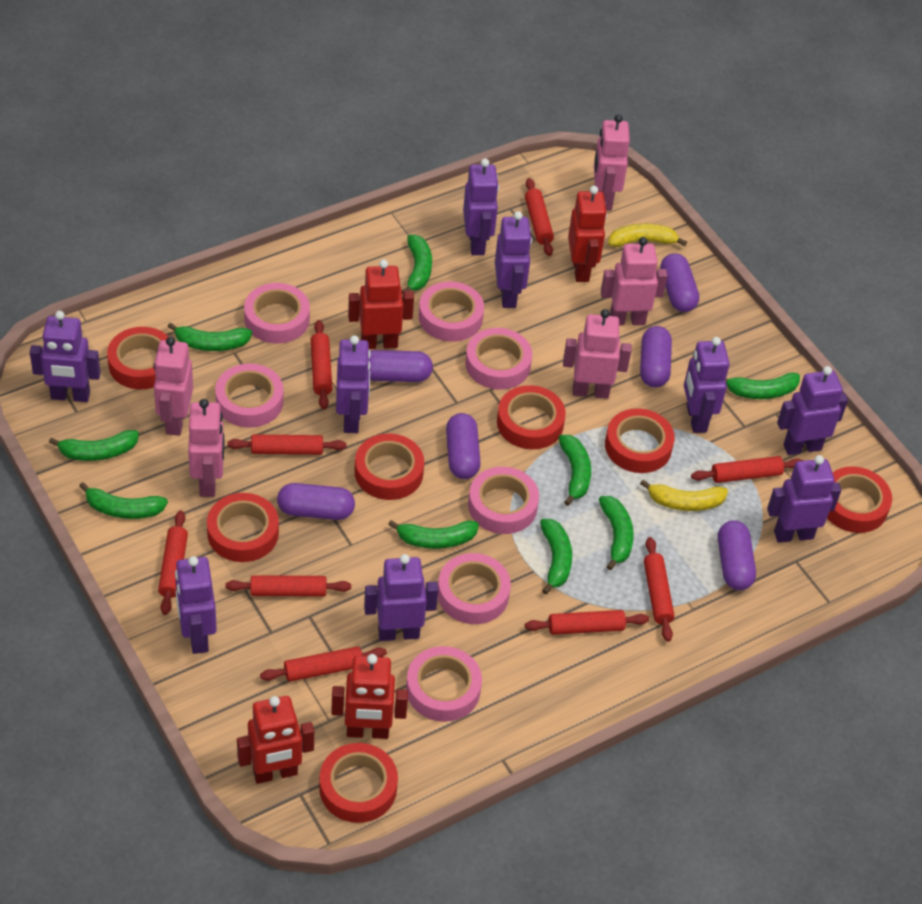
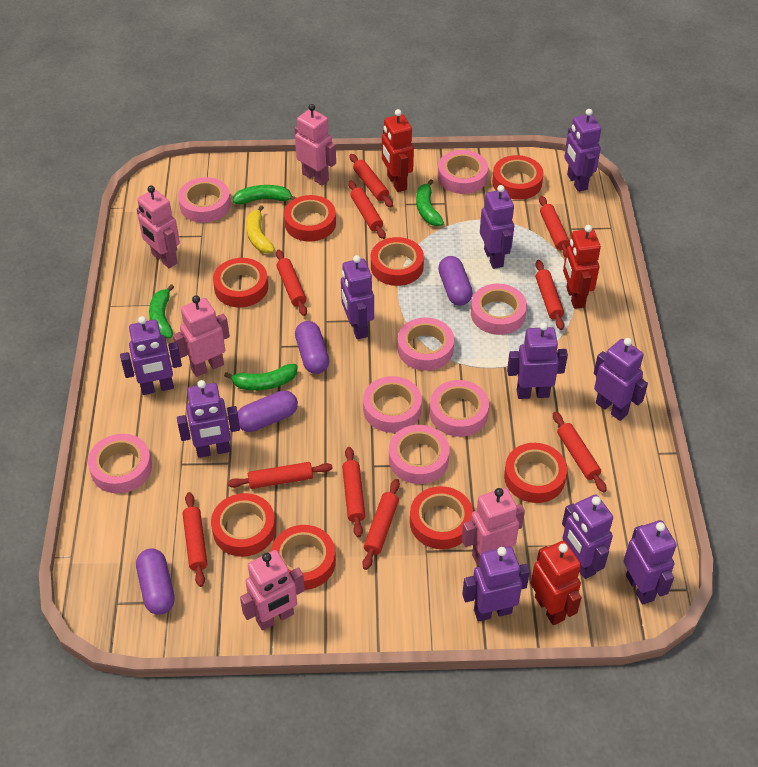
green banana: [49,430,139,461] [79,482,168,519] [167,322,252,351] [388,520,479,549] [402,235,432,294] [540,519,572,594] [558,435,591,506] [599,496,634,570] [725,373,800,399] = 9 -> [149,284,174,338] [224,364,297,391] [233,185,296,205] [416,179,444,226] = 4
pink tape: [215,364,284,428] [244,283,310,344] [406,646,482,722] [419,282,484,342] [438,553,511,624] [465,328,532,390] [468,467,539,534] = 7 -> [88,434,152,494] [178,177,231,223] [363,376,422,433] [389,425,450,484] [398,318,454,371] [430,380,489,437] [438,150,488,194] [471,284,527,335] = 8
purple capsule: [277,483,355,520] [369,350,433,382] [446,413,481,479] [640,326,672,388] [660,253,699,312] [718,520,756,590] = 6 -> [136,548,175,615] [238,390,298,432] [295,321,329,374] [438,256,473,306] = 4
purple robot: [30,311,101,402] [175,556,217,654] [336,335,371,433] [364,554,438,641] [463,159,499,255] [495,211,532,308] [684,337,730,433] [767,455,841,542] [777,366,848,455] = 9 -> [120,316,182,395] [177,380,240,458] [341,255,374,339] [462,546,530,621] [480,185,514,269] [507,322,568,399] [562,494,613,579] [564,109,601,192] [594,338,648,421] [624,520,677,604] = 10
red robot: [237,696,314,784] [331,654,408,739] [348,259,414,349] [568,186,607,282] = 4 -> [382,109,414,192] [531,541,582,625] [563,225,601,309] = 3
red rolling pin: [158,511,188,615] [225,575,351,597] [227,434,347,455] [260,646,387,682] [311,320,333,409] [525,178,554,256] [525,610,649,635] [644,537,675,642] [691,456,803,483] = 9 -> [183,492,208,587] [227,462,333,489] [276,250,307,316] [342,447,365,537] [348,180,386,239] [350,154,393,208] [362,479,400,570] [535,260,564,330] [539,196,569,257] [553,412,607,493] = 10
red tape: [107,327,169,389] [207,493,279,562] [319,743,398,823] [355,434,424,500] [497,385,566,449] [605,408,675,473] [827,466,892,533] = 7 -> [211,493,276,557] [213,258,268,308] [271,525,336,590] [284,195,336,242] [371,237,424,286] [410,486,473,549] [492,155,544,200] [504,443,567,503] = 8
yellow banana: [608,223,687,247] [640,480,728,511] = 2 -> [246,205,275,253] = 1

